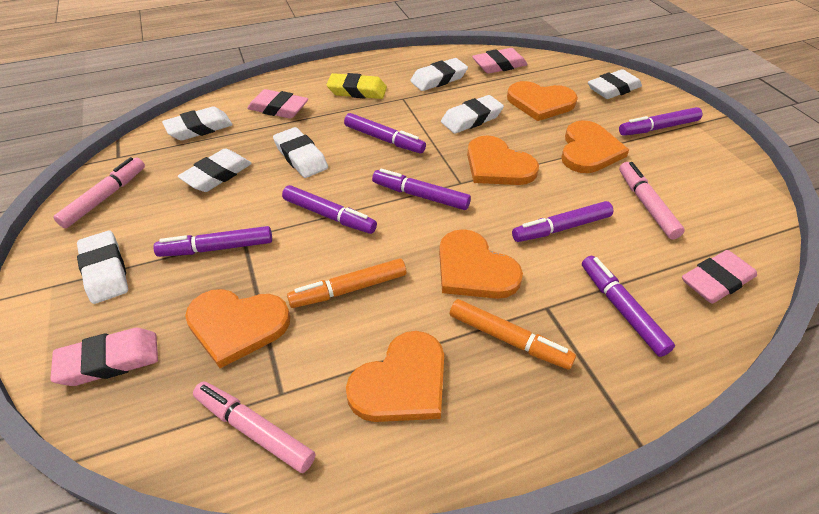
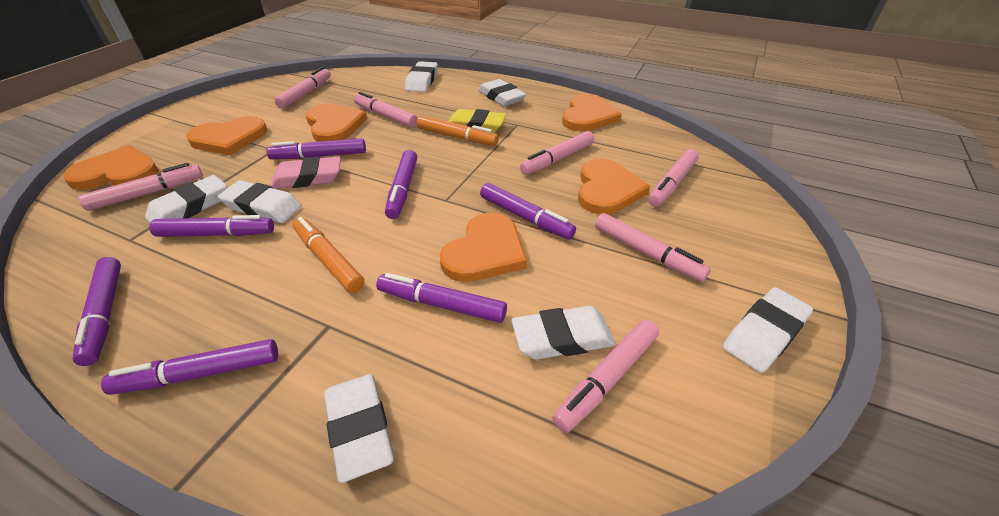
pink eraser: [50,328,158,386] [247,89,308,119] [472,48,528,74] [682,250,757,304] = 4 -> [270,157,341,189] = 1
pink marker: [53,157,145,228] [193,382,315,473] [619,162,685,239] = 3 -> [78,163,203,211] [274,67,331,109] [354,91,417,128] [520,131,594,175] [552,320,659,433] [595,213,711,282] [648,149,699,207] = 7

